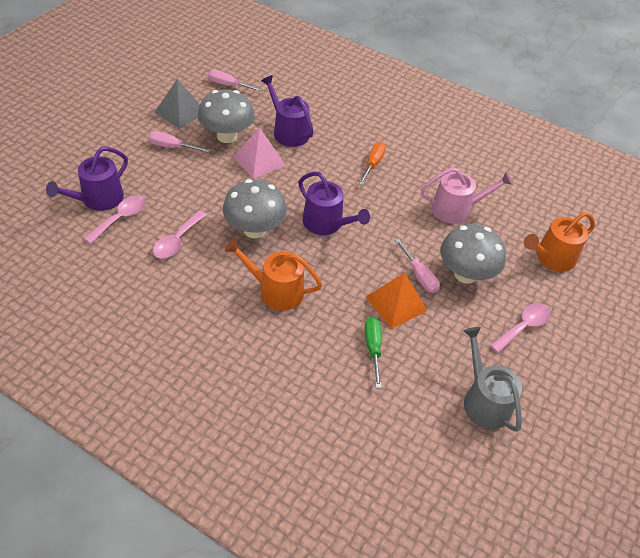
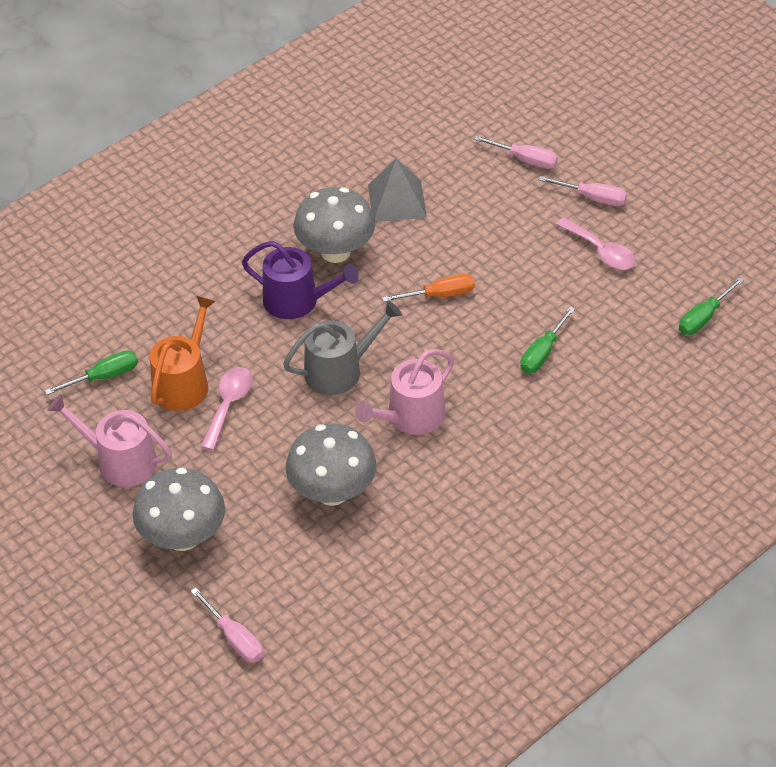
green screwdriver: [365,317,382,388] = 1 -> [45,350,138,395] [520,307,575,373] [679,277,744,335] = 3
orange pyramid: [366,272,428,329] = 1 -> none = 0
orange watering can: [225,239,322,311] [524,212,595,272] = 2 -> [150,296,216,411] = 1
pink pyramid: [233,128,286,179] = 1 -> none = 0
pink spoon: [83,195,146,244] [153,210,207,258] [490,303,551,353] = 3 -> [200,367,252,451] [556,217,636,270] = 2
pink watering can: [421,167,513,224] = 1 -> [47,394,172,487] [355,349,454,435] = 2
purple watering can: [46,147,128,211] [261,75,314,147] [298,171,370,235] = 3 -> [242,241,359,319] = 1

